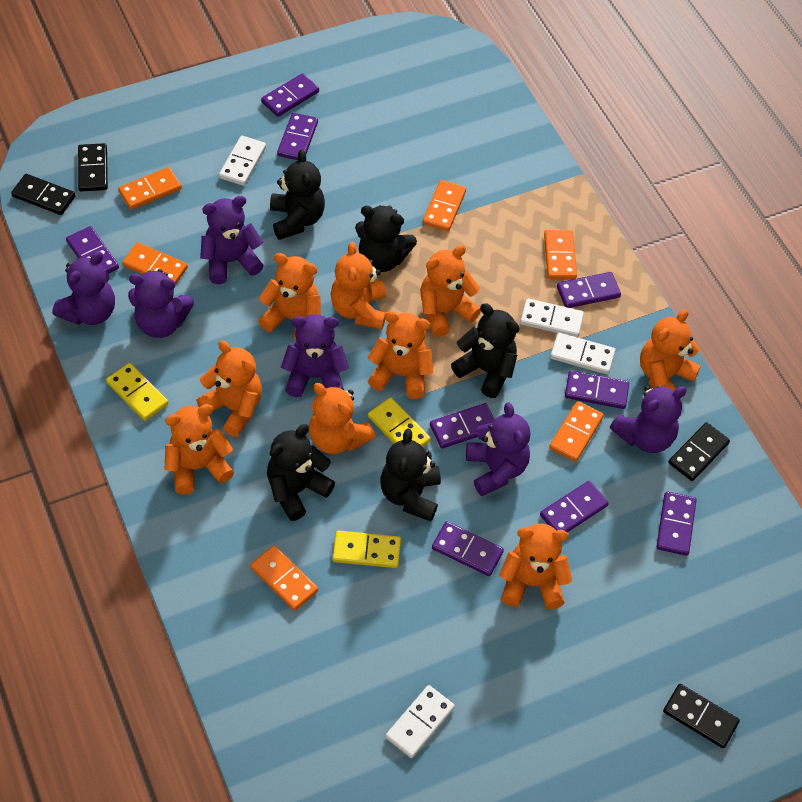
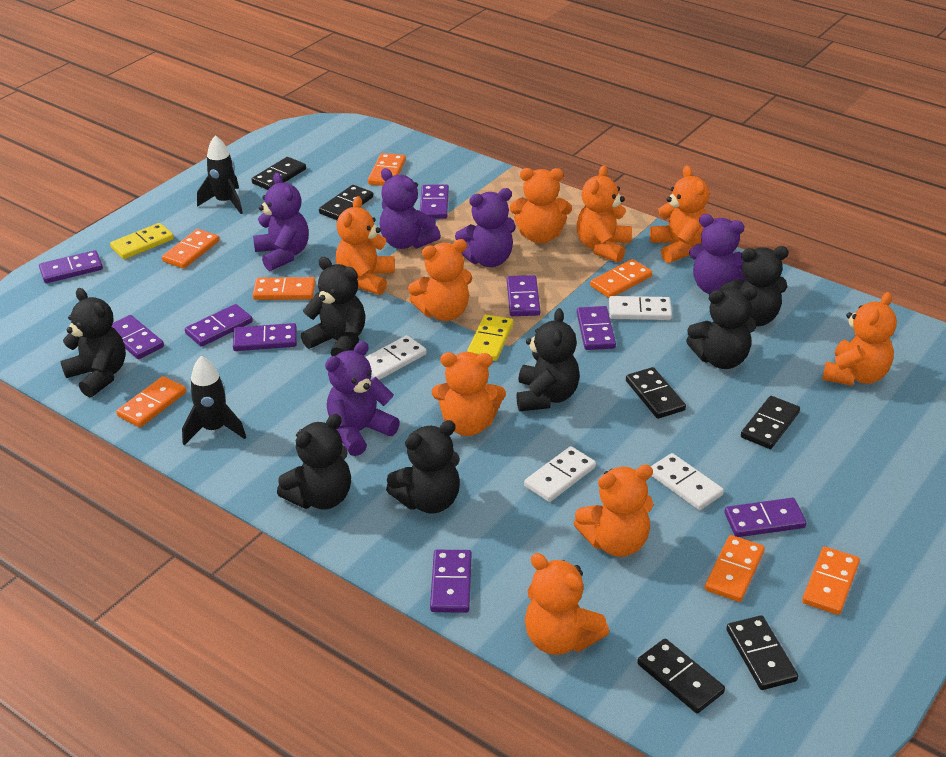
black domino: [11,174,76,215] [78,143,108,191] [663,684,740,748] [669,422,730,481] = 4 -> [251,157,306,190] [319,185,373,220] [626,367,686,419] [637,639,725,713] [726,615,798,690] [741,396,800,449] = 6
black rocket: none = 0 -> [182,356,246,445] [197,135,243,214] = 2
black teddy bear: [267,424,335,521] [270,150,325,240] [355,205,417,272] [380,429,441,522] [451,303,520,398] = 5 -> [60,288,126,397] [277,414,351,509] [301,257,366,356] [386,420,460,514] [516,308,580,411] [686,286,757,369] [721,246,789,327] = 7
orange domino: [118,167,182,210] [122,242,188,285] [250,545,318,611] [422,180,466,231] [544,230,577,280] [549,401,604,462] = 6 -> [116,376,186,427] [162,229,219,269] [253,277,315,300] [368,153,406,186] [590,259,652,298] [705,535,765,602] [802,547,860,615] = 7
purple teddy bear: [52,251,115,325] [128,269,194,338] [200,196,264,284] [281,314,349,397] [466,402,531,496] [610,385,687,453] = 6 -> [253,173,309,271] [325,341,400,456] [380,168,441,249] [455,188,516,267] [689,214,746,294] = 5
yellow domino: [106,363,168,421] [332,530,401,568] [368,397,431,447] = 3 -> [110,223,174,259] [467,315,513,361] = 2

